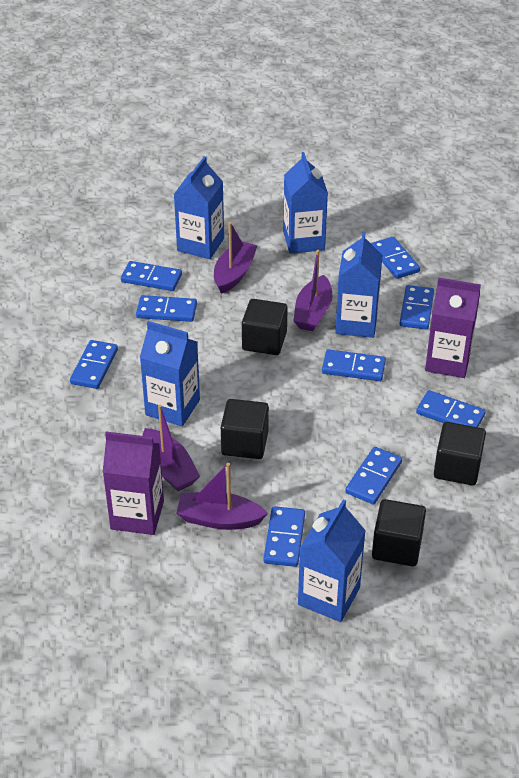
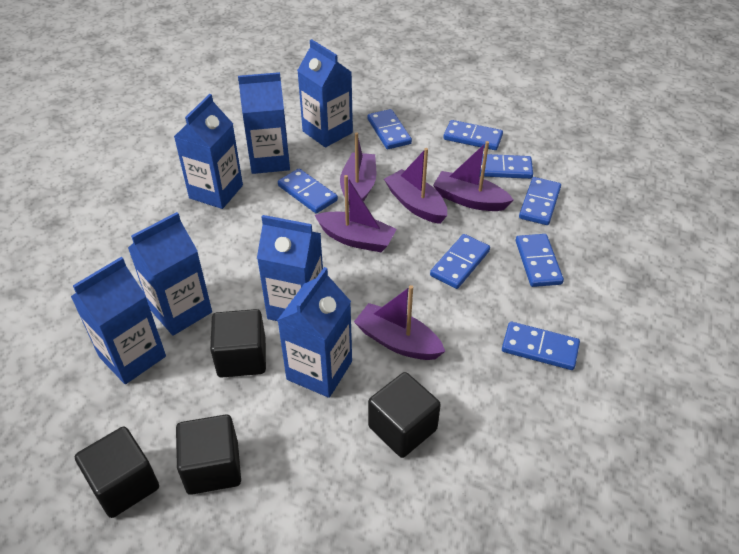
blue carton: [140,321,200,427] [174,156,224,259] [283,152,328,254] [298,500,366,622] [335,231,382,338] = 5 -> [71,257,166,384] [128,212,212,336] [174,94,243,209] [238,72,290,174] [257,215,323,321] [277,267,352,398] [297,39,353,147] = 7
blue domino: [70,340,118,389] [121,261,182,291] [136,295,197,322] [263,506,305,567] [322,349,386,381] [345,447,402,505] [371,237,420,279] [400,285,434,330] [416,390,486,427] = 9 -> [278,169,338,213] [368,109,412,149] [430,234,490,289] [443,120,503,150] [480,154,533,179] [502,322,580,370] [516,234,564,287] [519,177,561,225] = 8
purple boat: [142,405,200,491] [176,463,268,530] [214,222,258,294] [294,250,332,331] = 4 -> [315,175,397,252] [340,132,377,202] [354,285,445,360] [384,148,447,224] [433,141,513,211] = 5
purple carton: [103,432,164,535] [425,278,481,378] = 2 -> none = 0

